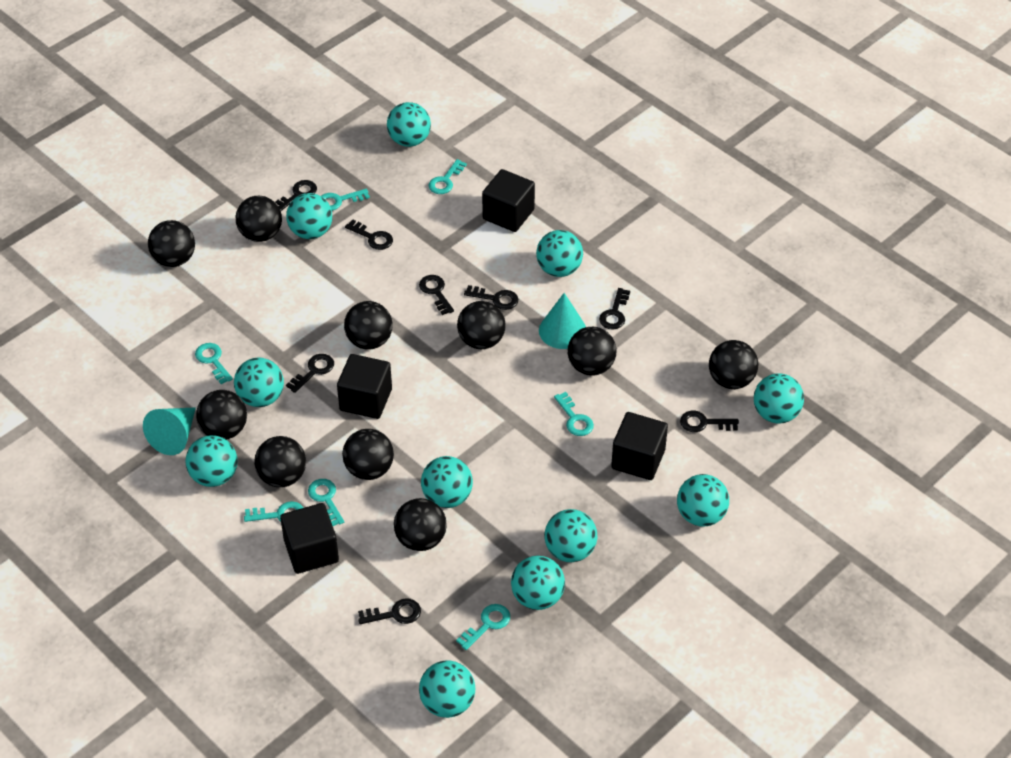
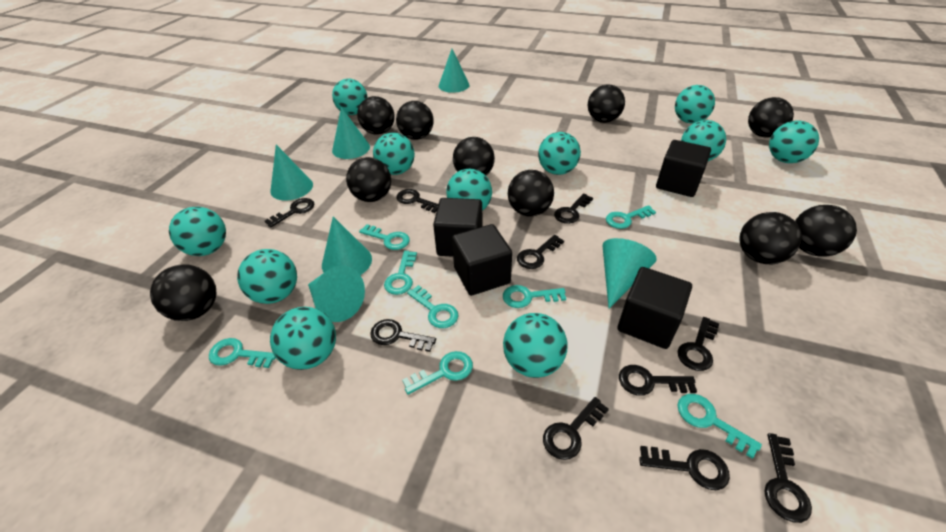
black key: [276,180,317,211] [286,354,334,393] [345,219,393,250] [358,598,421,624] [419,275,454,315] [464,285,518,310] [599,288,630,329] [680,411,739,432] = 8 -> [265,198,314,227] [370,319,436,352] [396,189,438,213] [517,235,564,269] [543,397,609,460] [554,193,593,224] [619,365,697,396] [639,446,730,490] [677,317,719,371] [764,433,812,523] = 10
turquoise cone: [143,407,196,455] [539,293,586,349] = 2 -> [270,145,313,201] [308,266,365,322] [322,217,372,275] [332,107,370,159] [439,49,469,93] [603,238,657,308] = 6
turquoise key: [195,343,233,384] [244,501,304,522] [308,479,344,526] [321,189,370,211] [428,159,467,194] [456,604,510,650] [554,392,594,436] = 7 -> [209,338,276,368] [359,224,410,250] [384,251,417,295] [402,351,473,395] [407,285,458,328] [503,285,566,308] [606,205,656,229] [678,394,762,459] = 8

